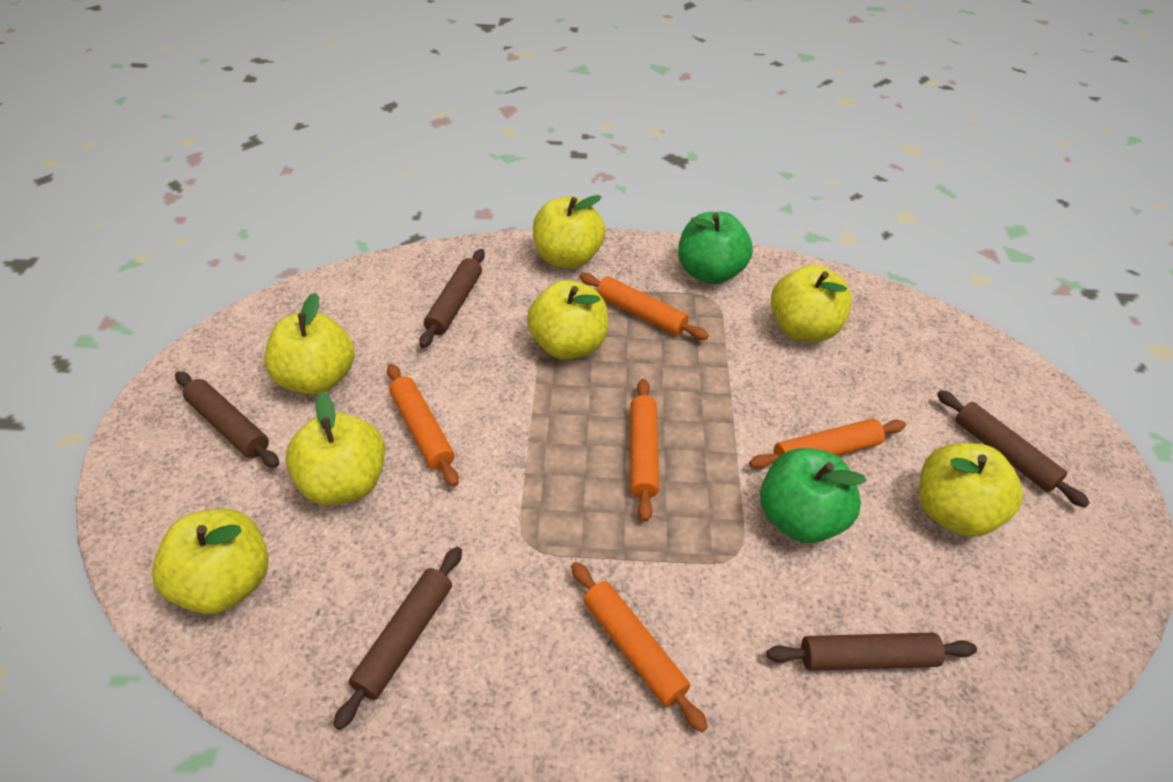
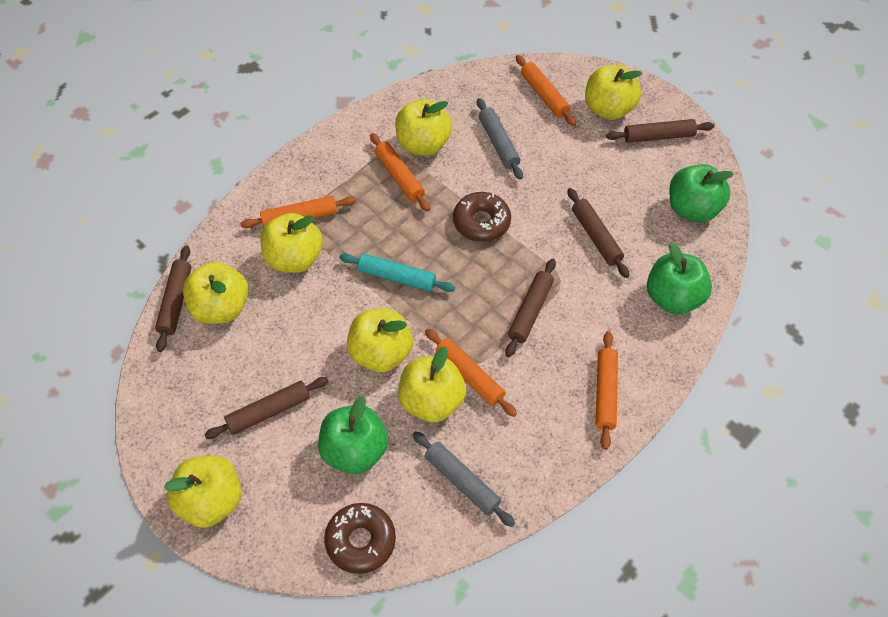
brown donut: none = 0 -> [324,503,396,574] [453,192,511,242] = 2
green apple: [678,212,753,284] [760,448,867,543] = 2 -> [318,396,389,474] [647,242,712,314] [670,164,734,222] = 3
grey rolling pin: none = 0 -> [413,431,515,527] [477,98,523,180] = 2
turquoise rolling pin: none = 0 -> [339,253,455,292] = 1

